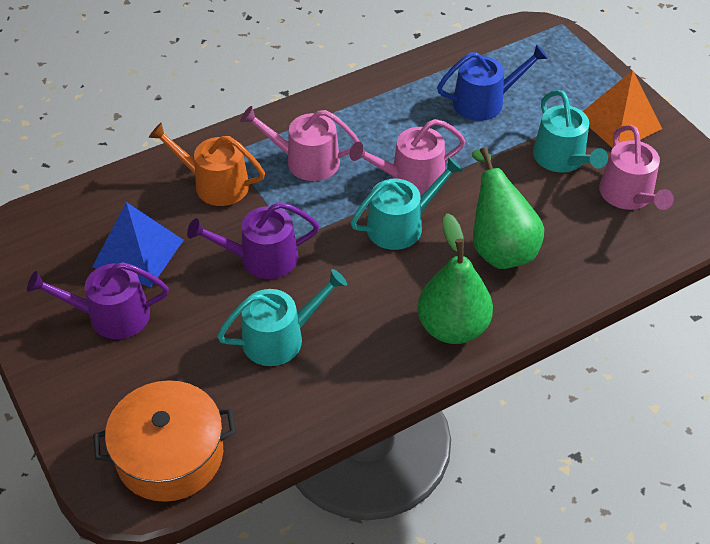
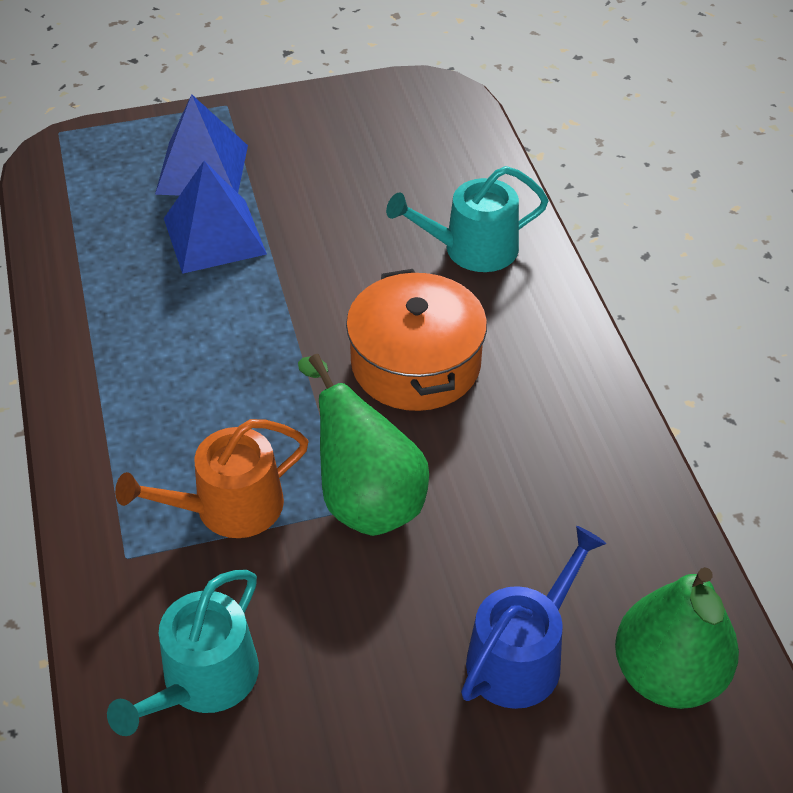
blue pyramid: [92,202,184,287] = 1 -> [155,94,248,196] [164,161,267,274] = 2
orange pyramid: [583,70,662,148] = 1 -> none = 0
pink watering can: [240,106,360,181] [349,119,466,195] [599,125,674,210] = 3 -> none = 0
purple watering can: [27,262,169,339] [187,202,319,279] = 2 -> none = 0
turquoise watering can: [217,269,347,366] [351,157,463,250] [533,90,608,172] = 3 -> [107,570,259,736] [386,166,549,272] = 2

